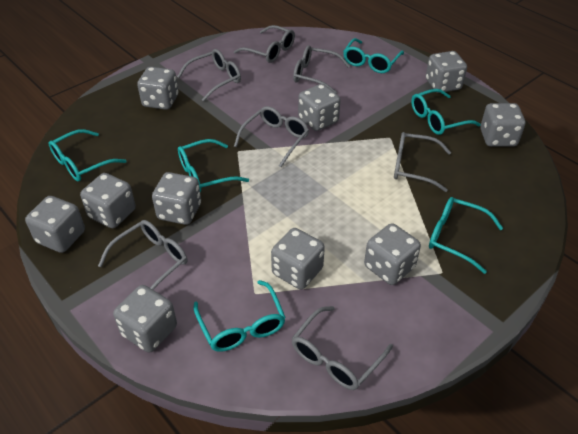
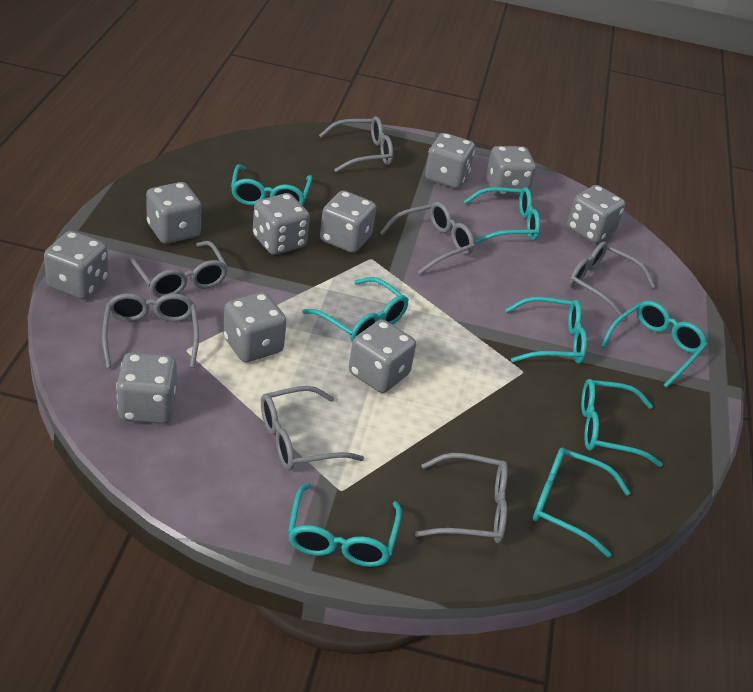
turquoise glasses: [49,129,127,181] [178,139,249,192] [194,280,286,352] [343,38,404,73] [411,89,481,135] [429,197,503,274] = 6 -> [231,164,312,206] [288,483,402,567] [302,277,409,342] [464,187,540,243] [505,297,587,364] [533,447,631,557] [581,379,663,467] [600,301,707,388] = 8

